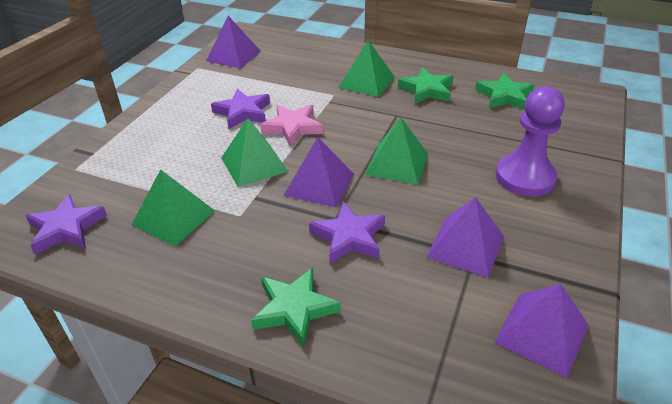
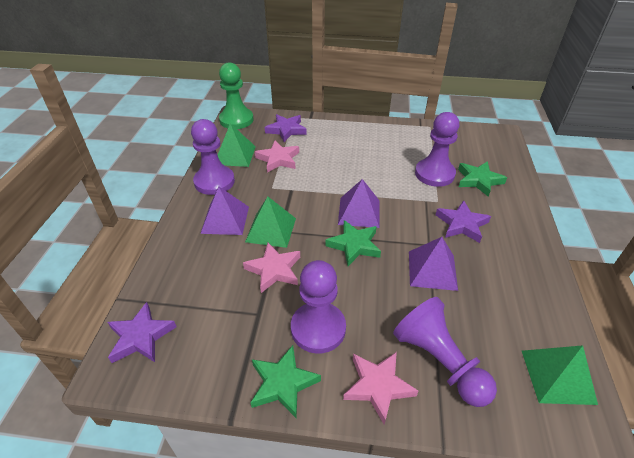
green pawn: none = 0 -> [219,62,254,129] = 1
green pyramid: [132,169,215,246] [221,118,288,187] [338,40,395,97] [365,117,428,185] = 4 -> [218,123,256,167] [245,197,296,248] [522,345,598,405] = 3
pink star: [260,105,323,146] = 1 -> [243,243,300,293] [255,141,299,173] [343,352,418,425] = 3
purple pawn: [496,86,565,196] = 1 -> [191,119,235,195] [291,260,346,354] [393,297,497,407] [415,112,459,187] = 4
purple pyramid: [206,16,261,69] [283,137,354,208] [426,197,504,278] [494,284,589,378] = 4 -> [200,187,249,235] [338,179,380,228] [409,237,458,291] = 3

